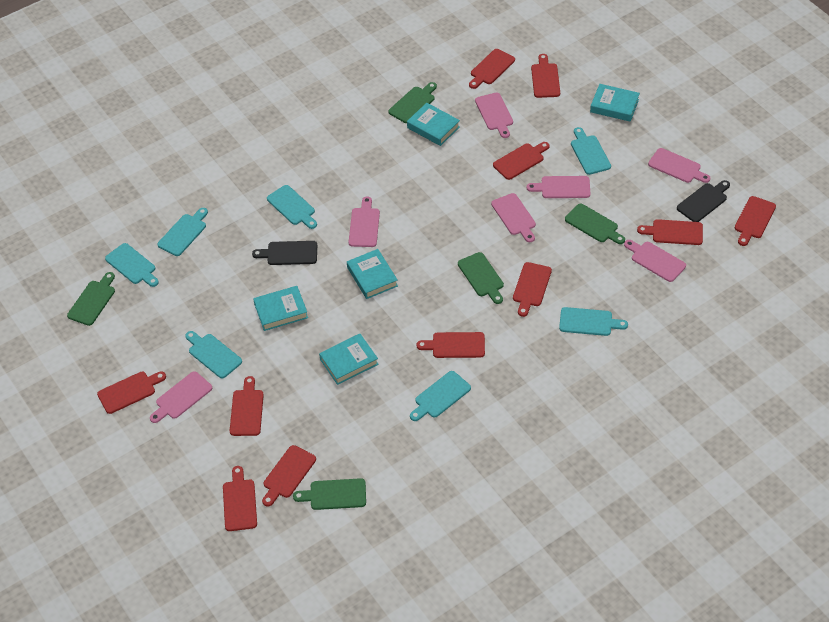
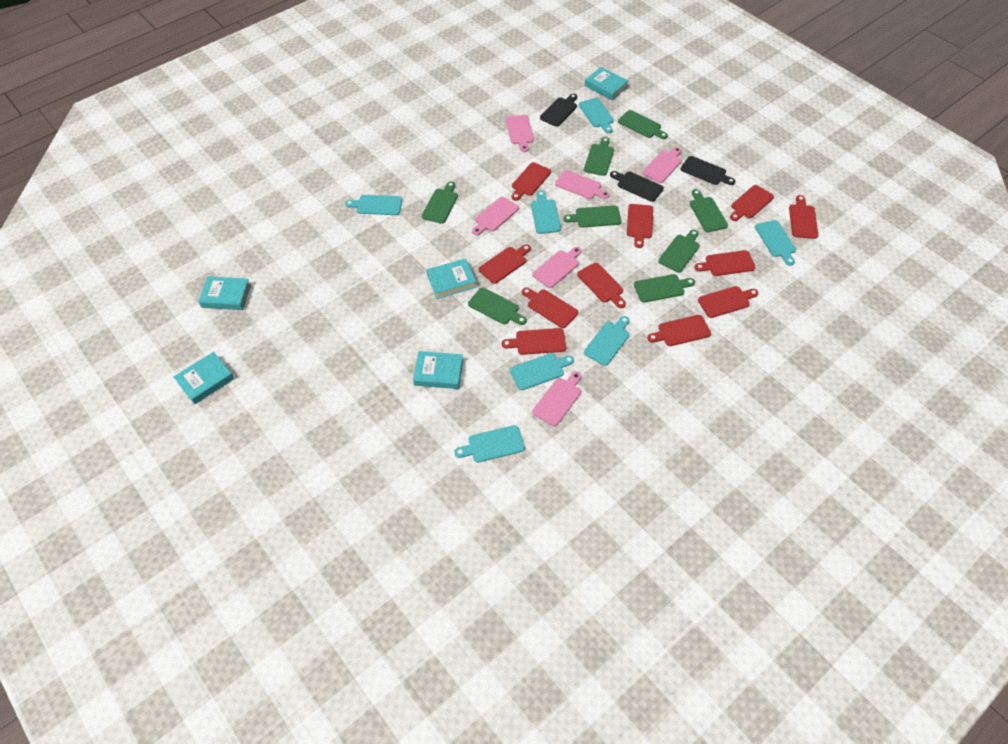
black cutting board: [252,241,317,265] [677,180,730,222] = 2 -> [540,94,577,127] [610,171,664,202] [681,156,735,185] = 3
green cutting board: [67,272,115,326] [293,478,366,510] [388,82,437,123] [458,252,504,304] [565,204,625,244] = 5 -> [422,181,458,224] [468,288,527,325] [563,205,622,228] [584,137,614,176] [618,110,668,139] [634,274,695,303] [658,230,700,272] [690,189,728,232] = 8
pink cutting board: [150,371,212,423] [349,196,380,247] [475,93,513,138] [491,193,536,242] [526,176,591,198] [624,240,686,282] [648,148,710,183] = 7 -> [472,197,519,235] [506,115,534,152] [532,247,581,288] [533,372,581,426] [555,170,610,199] [642,147,682,183] = 6

